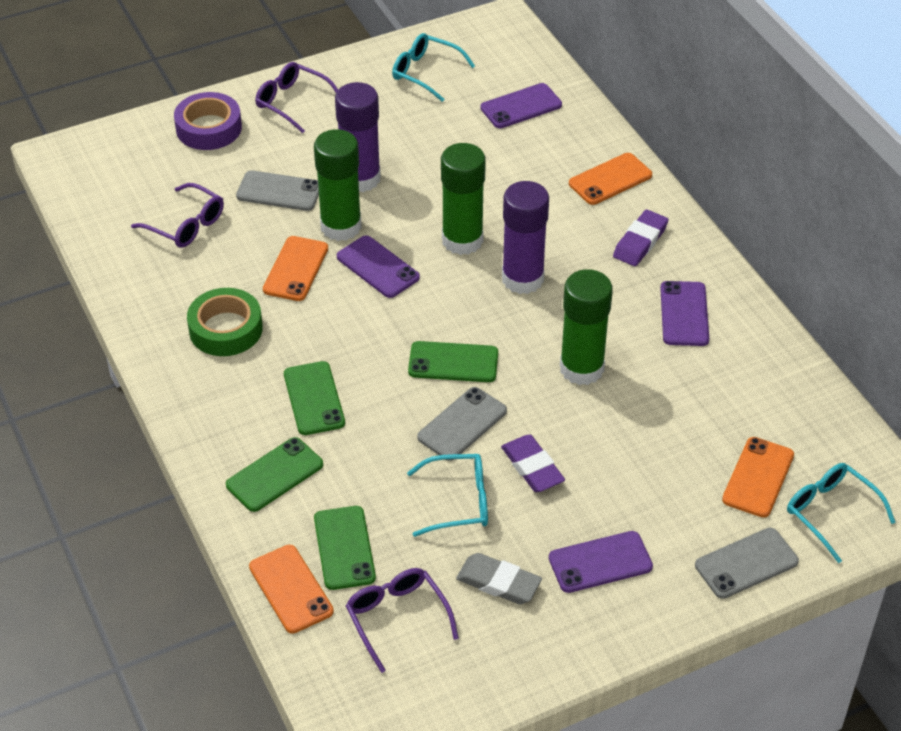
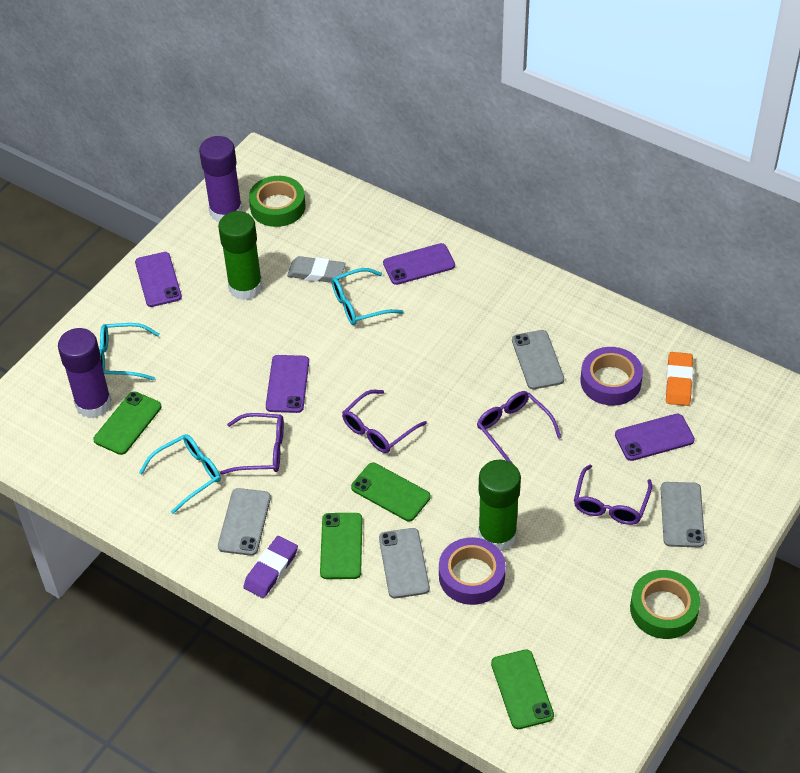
green glue stick: [314,129,362,241] [441,143,486,255] [560,269,613,385] = 3 -> [218,211,263,300] [478,460,521,551] = 2
green tape: [187,288,263,356] = 1 -> [249,176,305,227] [630,570,700,639] = 2
grey phone: [236,170,319,211] [417,387,507,461] [695,528,799,599] = 3 -> [218,488,271,556] [379,528,430,598] [512,330,564,389] [661,482,705,547] = 4
orange eraser: none = 0 -> [666,352,693,406] = 1
orange phone: [249,545,334,634] [263,236,328,301] [569,153,652,205] [722,437,794,518] = 4 -> none = 0
purple eraser: [501,434,565,492] [613,210,669,266] = 2 -> [243,536,298,598] = 1
purple glasses: [131,183,224,248] [255,62,338,133] [346,568,459,673] = 3 -> [220,413,284,475] [342,390,427,453] [477,391,562,463] [574,465,652,525] = 4
purple tape: [174,92,242,150] = 1 -> [439,537,506,605] [580,347,643,406] = 2

